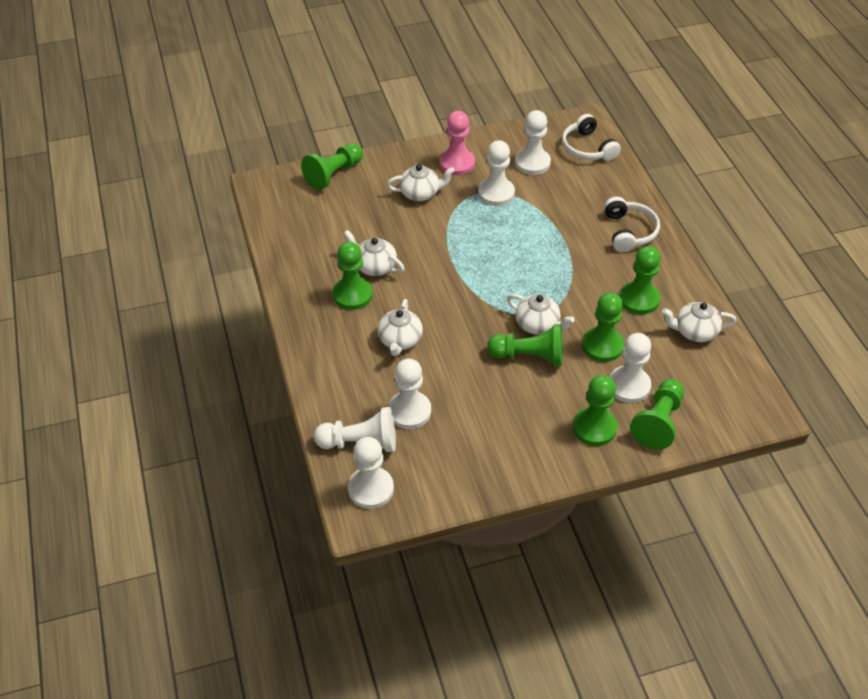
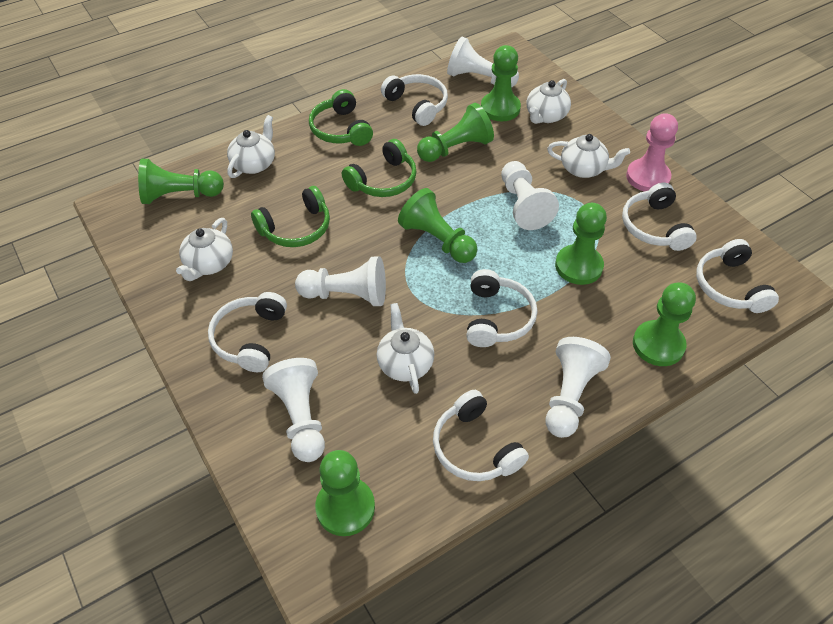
green headphones: none = 0 -> [251,186,330,247] [309,89,373,146] [342,139,417,197] = 3
white headphones: [562,114,621,161] [604,197,660,252] = 2 -> [208,292,287,372] [381,74,448,126] [433,390,529,481] [466,269,537,347] [622,183,697,251] [696,239,779,313] = 6
white pawn: [314,407,396,452] [348,437,394,509] [388,358,431,429] [478,140,515,206] [515,110,551,175] [609,333,651,403] = 6 -> [262,358,325,462] [295,256,386,306] [447,37,519,87] [501,161,559,230] [546,337,611,438] = 5

